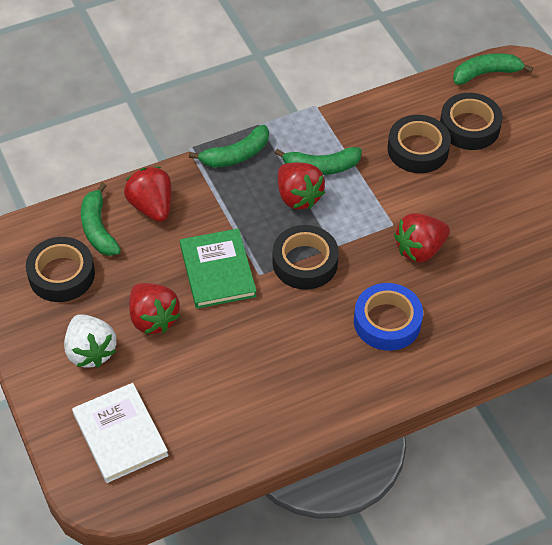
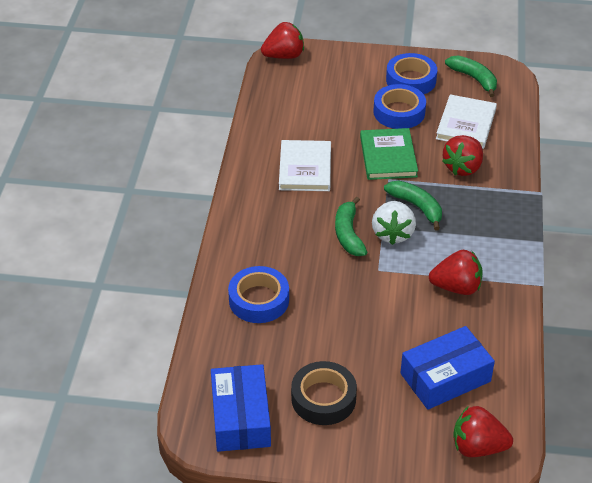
black tape: [26,237,95,302] [272,225,339,290] [388,115,451,173] [440,93,503,150] = 4 -> [291,361,357,425] = 1
blue box: none = 0 -> [211,364,271,452] [400,326,495,410] = 2
blue tape: [354,283,423,351] = 1 -> [228,266,289,323] [374,84,426,129] [386,53,437,94] = 3
green banana: [81,183,121,256] [189,125,269,168] [275,147,362,175] [453,53,533,85] = 4 -> [335,197,367,256] [384,181,442,230] [445,55,497,97] = 3
white book: [72,383,169,483] = 1 -> [279,140,331,191] [436,94,497,149] = 2

